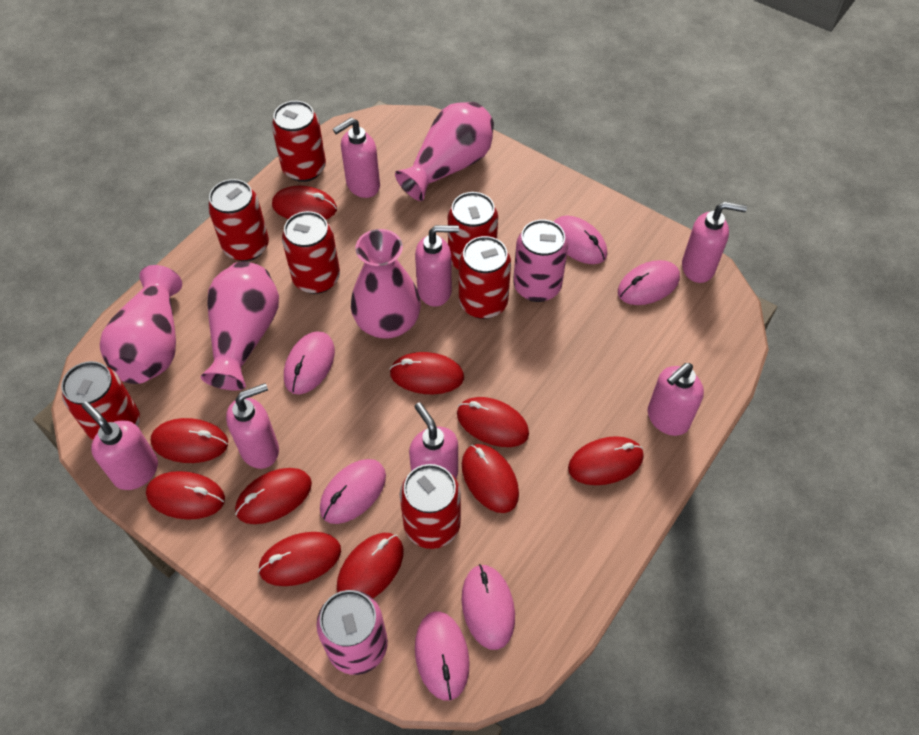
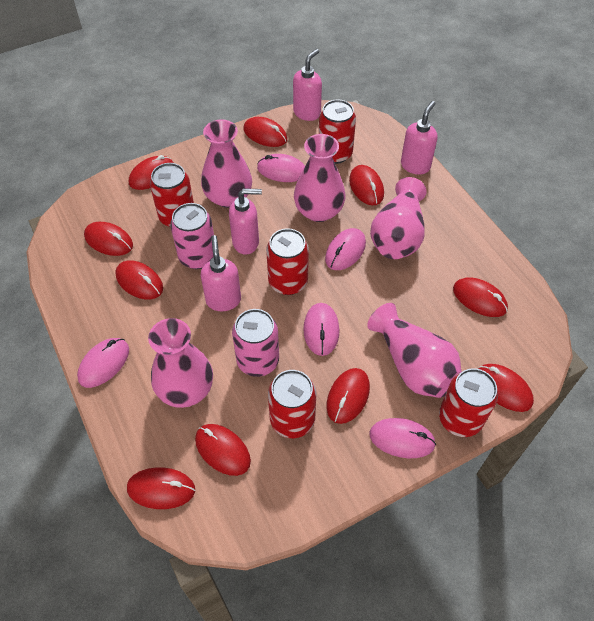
pink mouse: [284,331,335,395] [320,459,386,524] [415,611,470,701] [462,564,515,650] [554,215,607,264] [618,260,680,305] = 6 -> [77,338,129,388] [257,154,305,182] [303,303,340,356] [325,228,366,270] [369,418,436,458] = 5
pink soap dispenser: [82,401,158,490] [226,383,279,469] [333,118,380,198] [409,402,458,479] [415,225,459,307] [648,363,704,436] [682,202,747,283] = 7 -> [201,235,241,311] [229,188,262,255] [293,49,322,121] [401,101,437,175] = 4
pink vase: [100,265,182,384] [200,262,279,390] [351,229,421,339] [395,102,494,201] = 4 -> [148,318,213,408] [201,119,252,208] [294,134,345,222] [367,303,462,398] [370,177,427,259] = 5
red can: [61,361,140,441] [208,179,269,261] [272,101,326,182] [282,211,340,294] [400,464,461,549] [448,192,498,270] [459,236,511,319] = 7 -> [150,163,194,227] [266,228,309,295] [268,370,316,438] [319,100,356,164] [439,368,498,437] = 5

